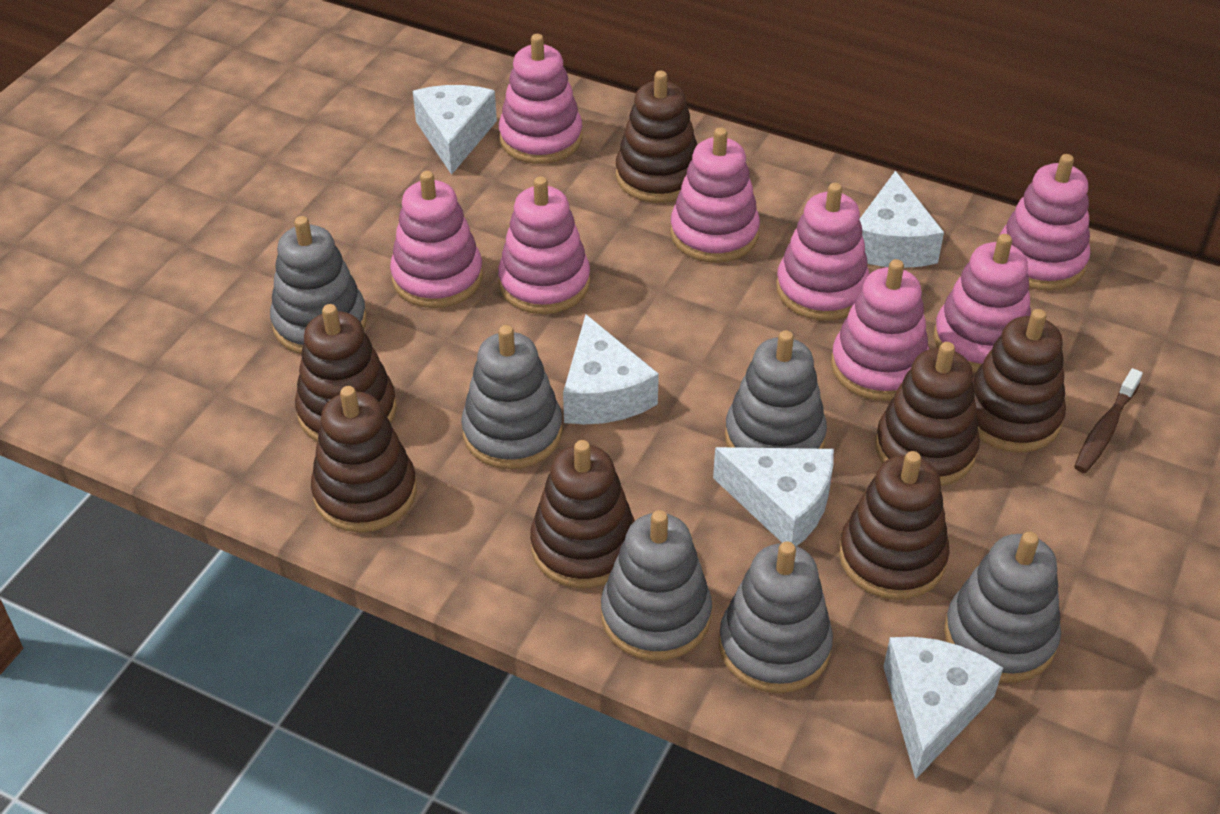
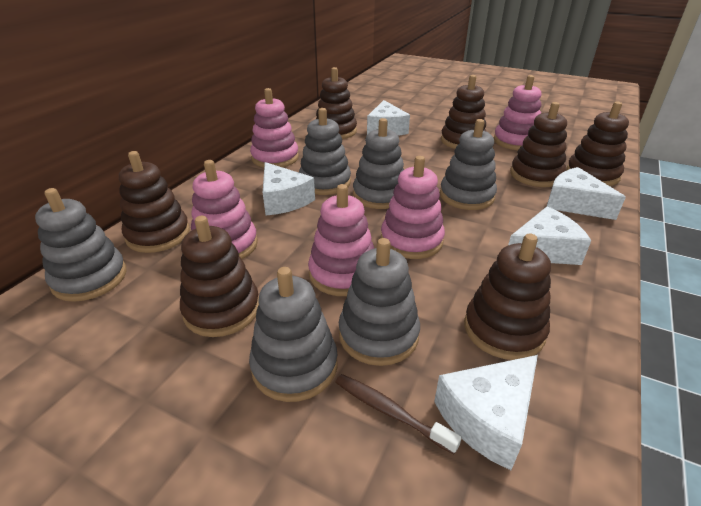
pink stacking toy: [390,171,483,308] [498,176,590,314] [499,34,582,164] [670,127,760,263] [776,183,869,320] [831,259,929,401] [934,234,1031,373] [999,154,1090,291] = 8 -> [191,160,258,259] [250,88,299,168] [308,184,374,296] [381,156,445,259] [494,75,541,150] = 5

